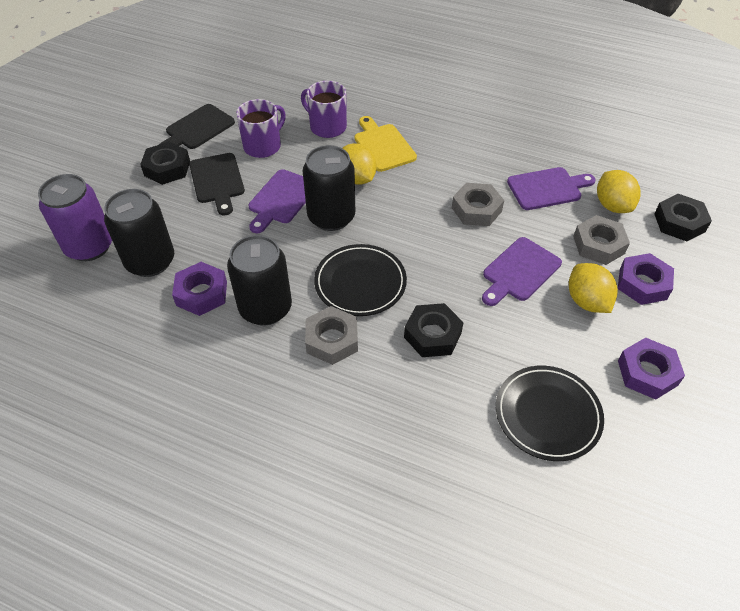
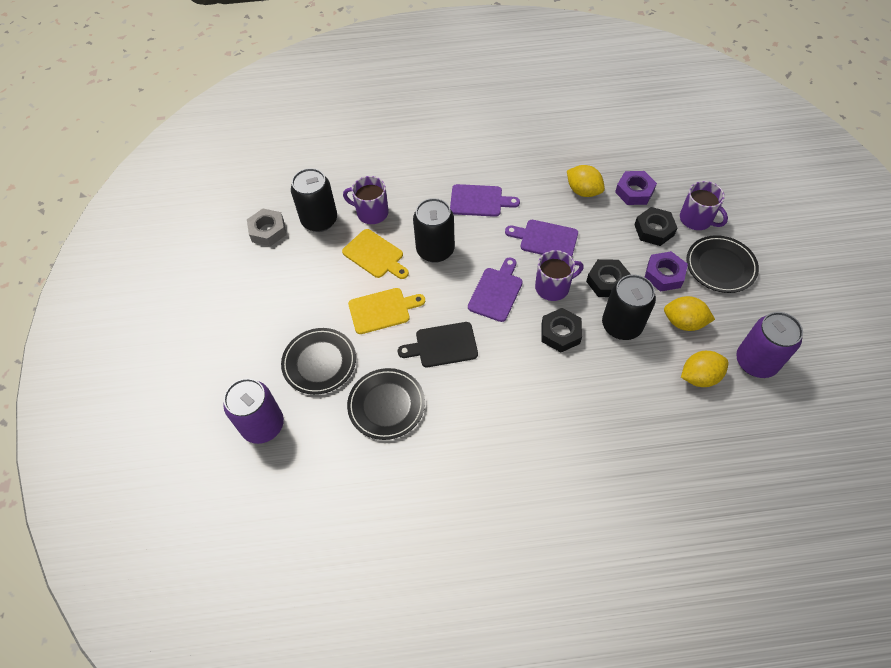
black cutting board: [159,104,235,149] [189,153,245,216] = 2 -> [398,322,478,367] = 1
black plate: [314,244,407,316] [496,366,604,461] = 2 -> [281,328,356,395] [347,368,425,440] [686,235,759,293] = 3
grey nut: [305,306,358,365] [452,183,504,226] [573,215,630,265] = 3 -> [247,209,286,246] = 1
purple can: [38,174,112,261] = 1 -> [223,378,284,444] [736,312,803,378] = 2
purple mug: [236,99,286,158] [301,81,347,138] = 2 -> [343,176,389,224] [535,250,584,301] [680,181,728,230] = 3
purple nut: [172,262,227,316] [618,253,674,305] [618,338,685,400] = 3 -> [615,171,657,205] [645,251,688,292] = 2
yellow cutting board: [354,116,417,172] = 1 -> [342,229,409,279] [348,288,425,334] = 2

